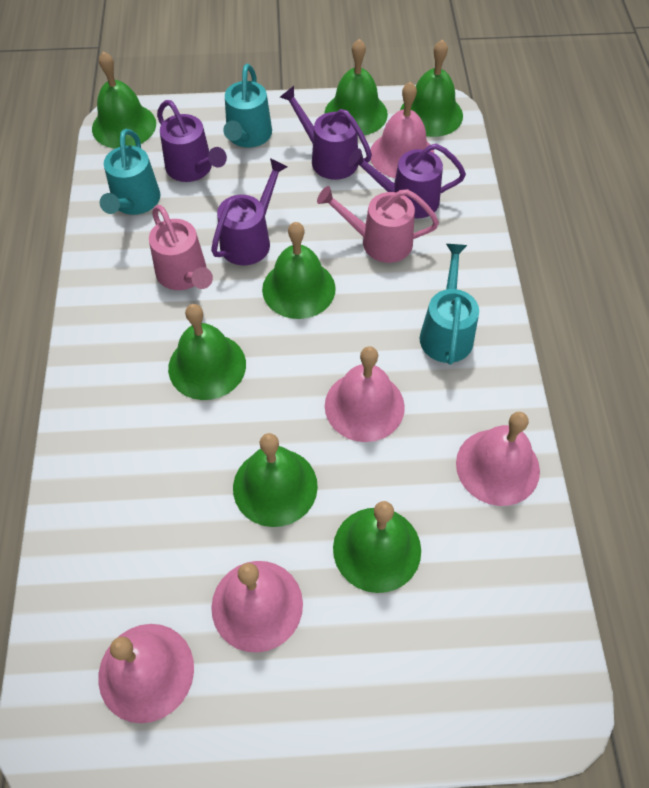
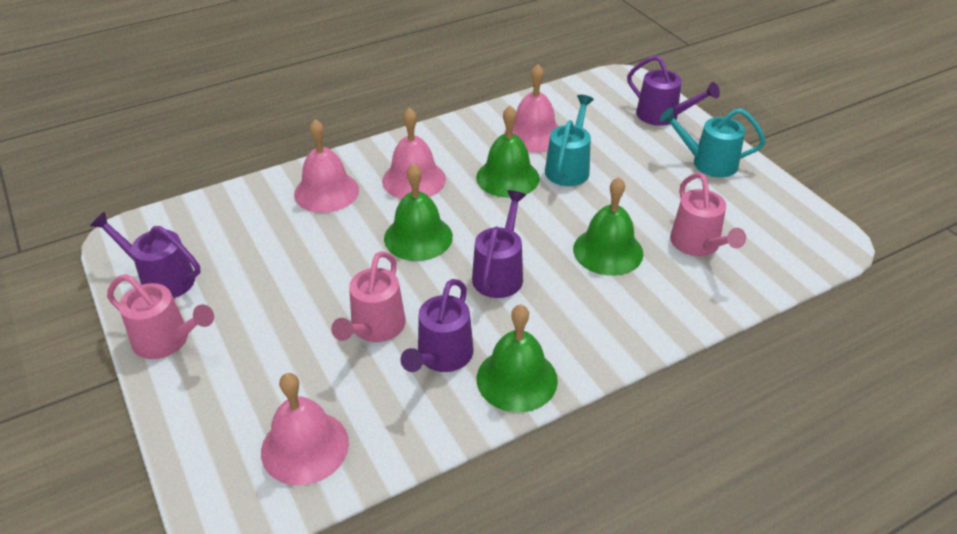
green bell: [92,51,156,149] [168,304,246,400] [233,433,318,527] [262,222,336,319] [324,39,388,135] [333,501,421,593] [400,39,463,137] = 7 -> [384,163,453,261] [476,105,540,198] [477,304,558,412] [573,177,643,276] = 4
pink bell: [98,624,194,723] [211,561,303,653] [325,347,405,442] [370,81,434,178] [456,412,540,506] = 5 -> [261,373,349,485] [294,119,359,213] [382,108,446,199] [504,64,559,153] = 4
pink watering can: [149,205,213,290] [317,186,439,263] = 2 -> [107,274,214,359] [331,251,406,342] [670,173,746,256] = 3
turquoise watering can: [100,129,160,215] [223,64,272,148] [420,244,479,365] = 3 -> [545,95,594,186] [660,107,766,177] = 2

